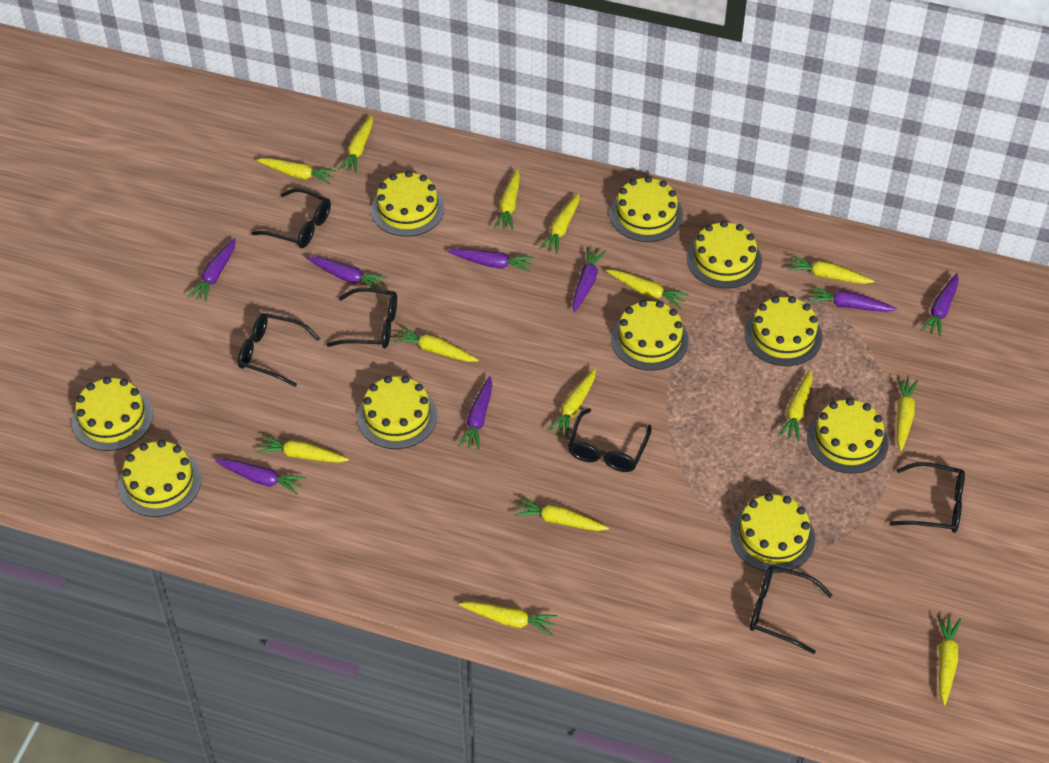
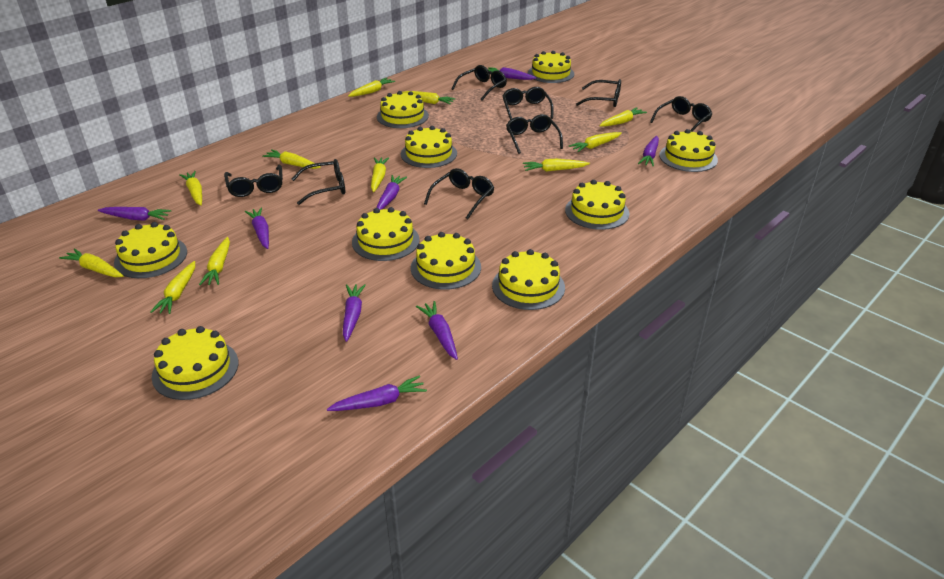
black glasses: [238,313,321,387] [252,188,331,248] [327,288,397,349] [568,408,652,472] [750,565,833,654] [889,462,965,533] = 6 -> [224,165,283,197] [292,159,345,205] [424,168,494,219] [452,65,507,100] [502,87,554,120] [506,114,563,154] [576,79,621,107] [650,96,712,132] = 8
yellow carrot: [256,158,336,184] [257,435,349,463] [338,115,373,173] [394,326,479,362] [459,601,557,635] [494,169,520,230] [514,498,609,531] [539,193,579,254] [547,368,596,438] [606,270,689,308] [778,370,813,442] [788,255,874,284] [897,377,918,451] [937,615,961,705] = 14 -> [59,248,123,277] [150,261,195,314] [179,171,202,206] [199,237,230,285] [262,149,321,169] [348,78,395,97] [371,157,389,192] [402,91,456,105] [523,159,590,172] [568,132,622,152] [599,107,647,127] = 11

